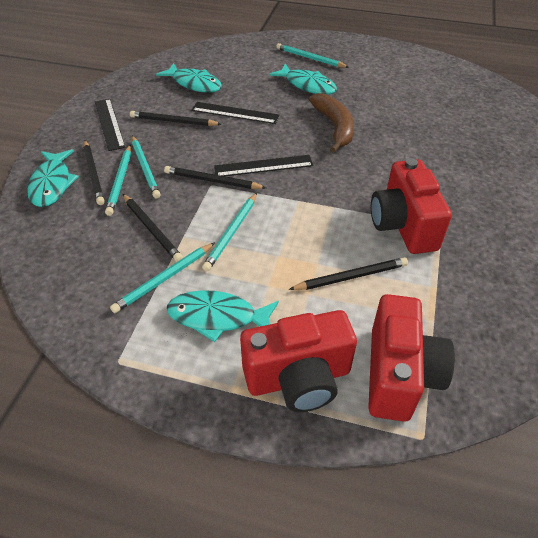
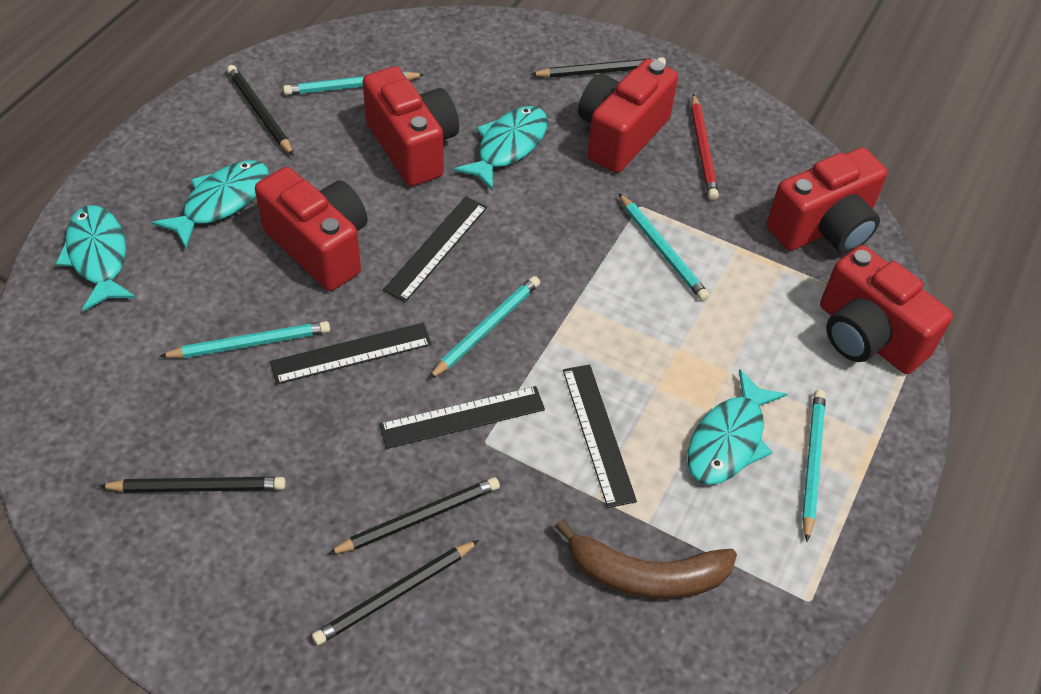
black ruler: [95,99,125,151] [191,102,280,124] [214,155,313,176] = 3 -> [270,323,432,385] [379,386,545,449] [383,196,487,302] [563,364,637,508] = 4
red camera: [240,310,357,412] [368,294,455,422] [371,158,452,254] = 3 -> [255,167,368,291] [363,66,459,186] [578,59,678,173] [767,147,888,254] [820,245,953,374] = 5
red pencil: none = 0 -> [691,94,719,200] = 1

